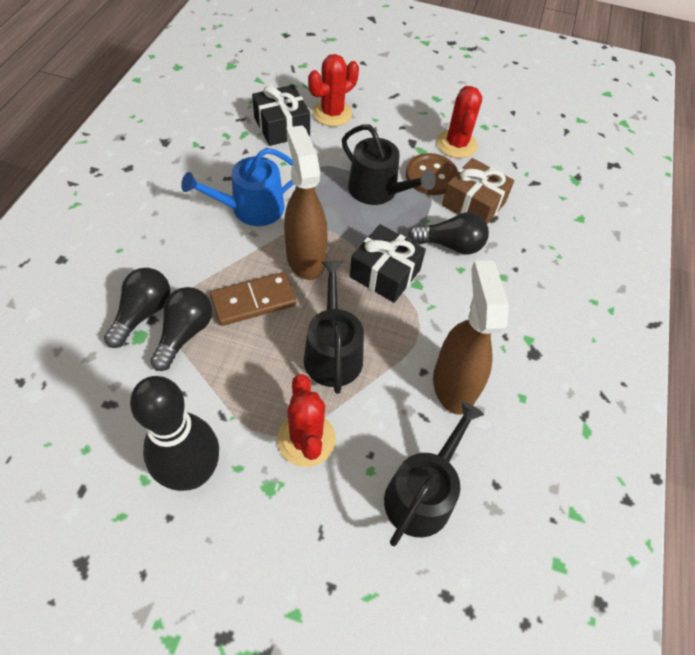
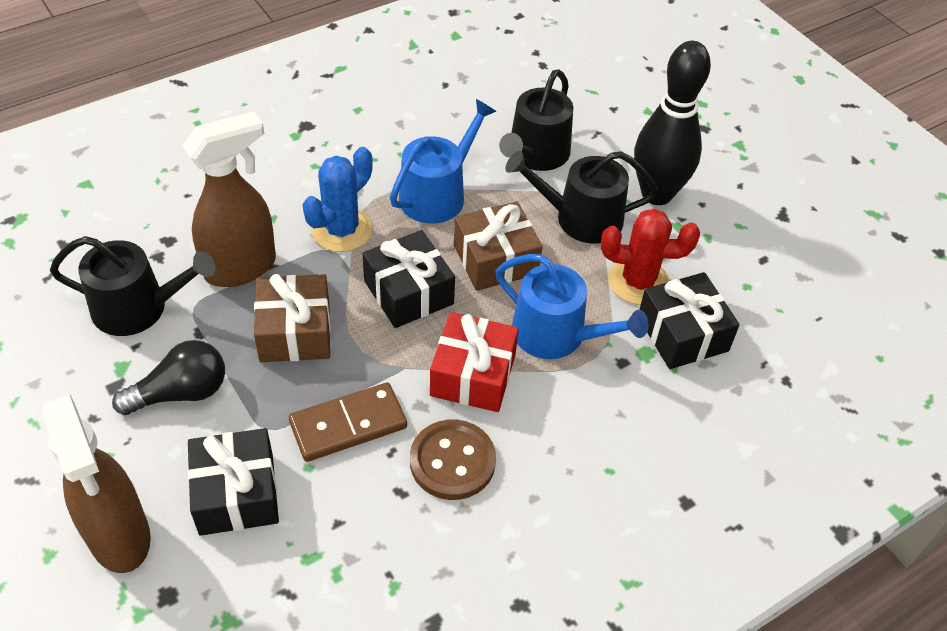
black gift: [252,85,310,146] [350,224,426,303] = 2 -> [188,428,279,536] [362,230,455,328] [639,272,740,369] = 3
black light bulb: [104,268,170,348] [150,287,212,371] [408,212,489,255] = 3 -> [112,340,225,415] = 1
blue cactus: none = 0 -> [302,147,373,252] = 1
blue watering can: [181,148,294,226] = 1 -> [390,99,496,224] [495,254,649,359] = 2
brown gift: [442,158,514,224] = 1 -> [254,274,331,362] [454,201,543,291] = 2
red cactus: [277,374,336,467] [308,54,359,126] [437,86,482,158] = 3 -> [601,208,700,305] = 1
red gift: none = 0 -> [430,312,519,412] = 1

